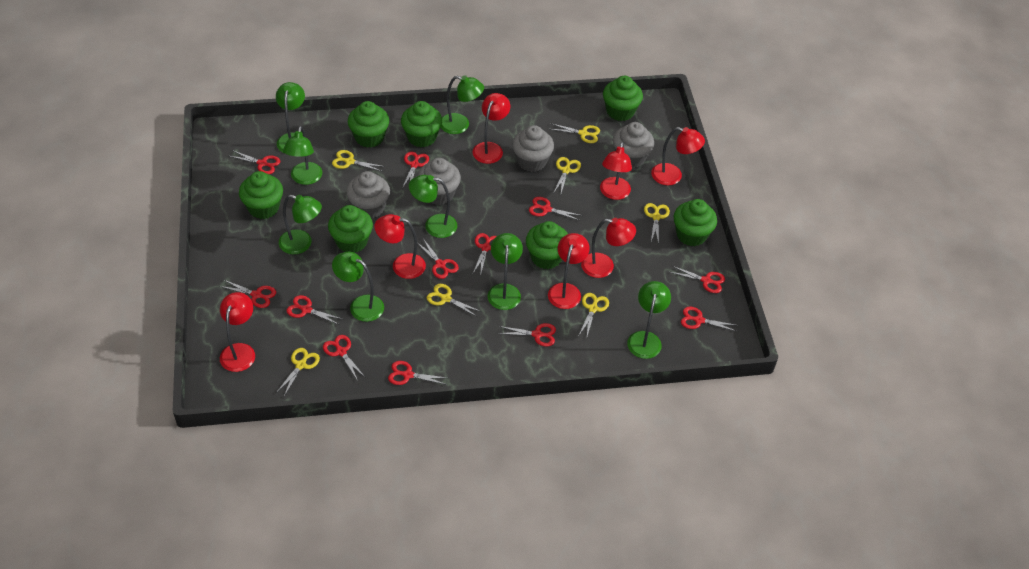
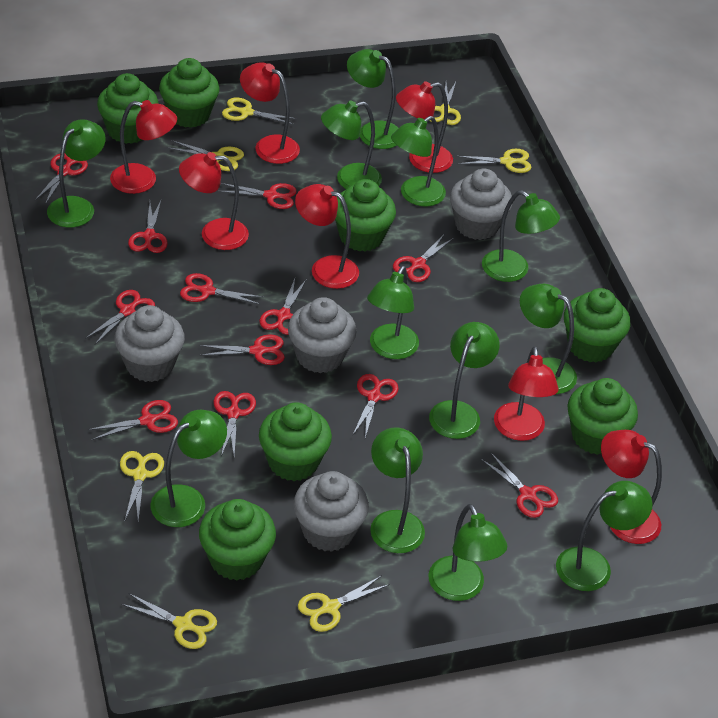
green lamp: [276,82,305,153] [279,195,322,254] [283,126,322,185] [332,252,384,322] [409,175,457,238] [441,75,484,134] [488,233,523,310] [627,281,671,359] = 8 -> [47,119,106,228] [151,410,227,527] [321,101,382,189] [347,49,398,149] [367,266,419,359] [370,427,425,553] [391,116,446,206] [429,322,500,439] [429,504,507,601] [482,190,560,282] [520,284,577,394] [556,481,653,591] = 12

